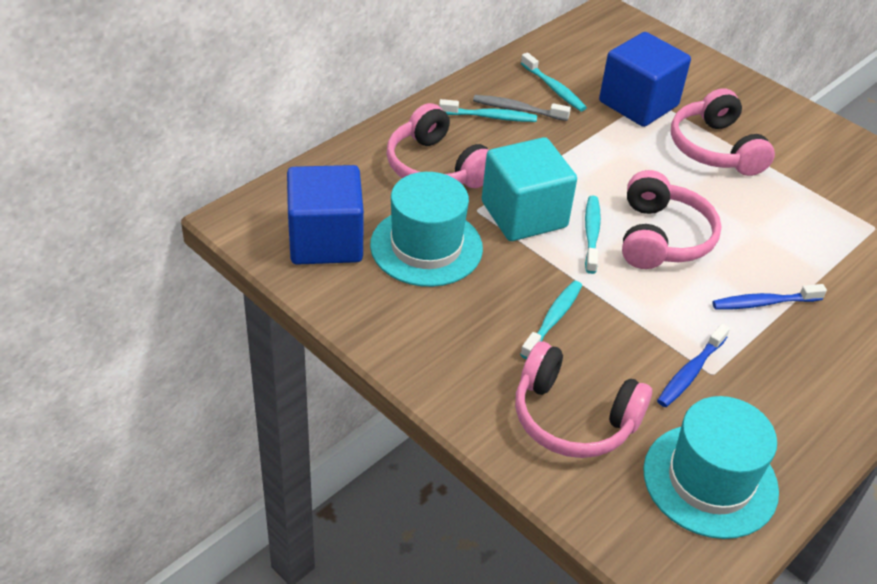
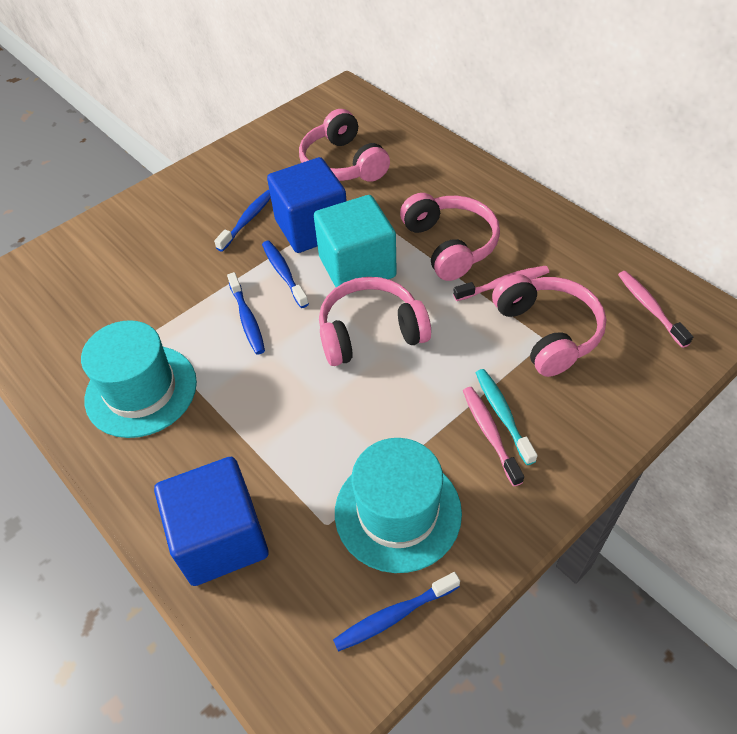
blue toothbrush: [657,324,730,407] [712,284,827,310] = 2 -> [214,190,271,252] [227,272,265,354] [262,241,309,308] [333,572,460,652] = 4
grey toothbrush: [473,95,571,121] = 1 -> none = 0
pink toothbrush: none = 0 -> [453,266,549,301] [463,387,524,486] [618,271,693,348] = 3
turquoise toothbrush: [439,99,537,122] [520,281,582,359] [521,52,587,111] [585,196,601,274] = 4 -> [476,369,538,465] = 1

